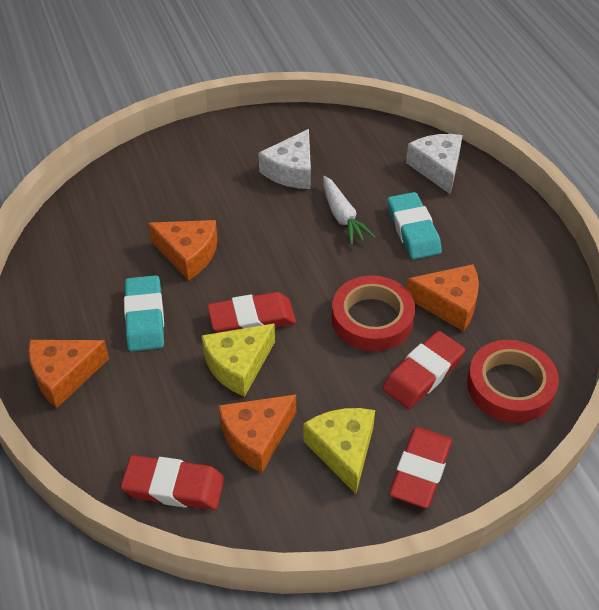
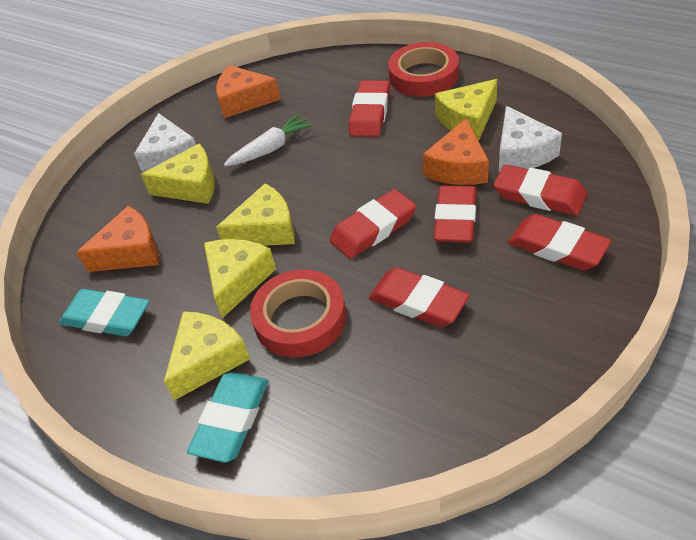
orange cheese: [28,340,109,408] [148,220,217,280] [218,394,296,473] [406,264,479,331] = 4 -> [76,206,159,272] [216,65,281,118] [423,118,489,185] = 3
red eraser: [121,455,225,510] [207,292,296,333] [382,331,465,409] [389,427,453,508] = 4 -> [330,189,416,259] [349,80,390,137] [369,267,470,327] [434,185,476,243] [494,164,587,216] [508,214,612,270] = 6
yellow cheese: [201,323,275,397] [303,408,375,494] = 2 -> [141,143,215,204] [164,311,250,400] [204,239,276,318] [216,183,295,246] [435,79,497,140] = 5

